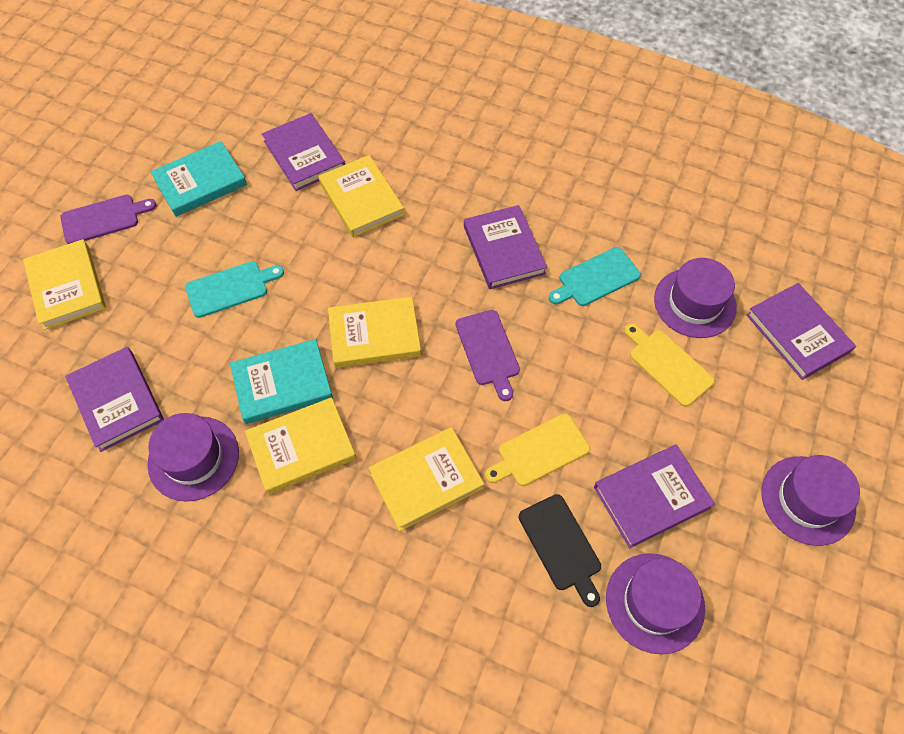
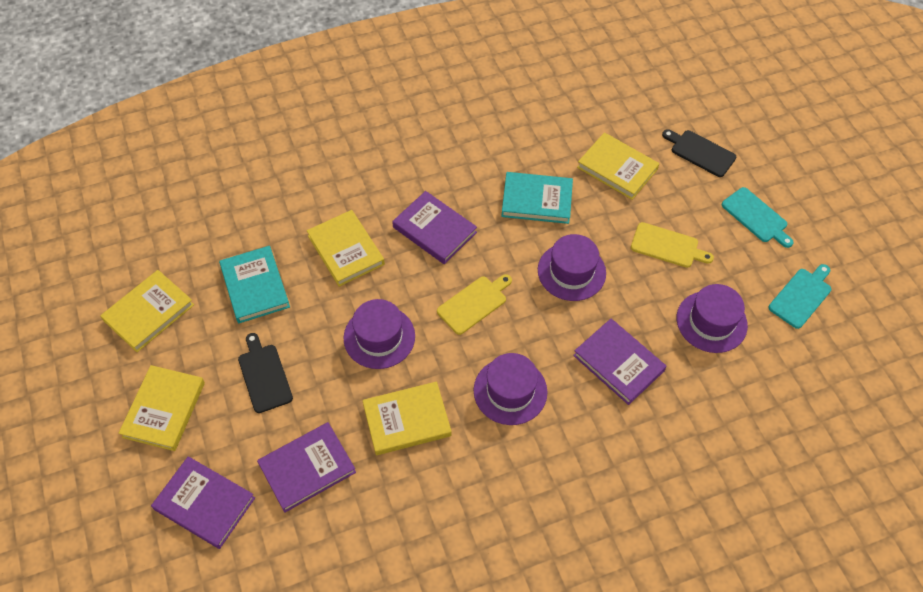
black cutting board: [519,494,601,607] = 1 -> [238,333,293,413] [662,129,736,177] = 2
purple book: [65,347,164,452] [262,113,345,191] [464,205,547,289] [594,445,715,548] [746,283,856,380] = 5 -> [151,456,255,549] [257,422,356,513] [392,191,477,264] [573,319,667,405] = 4
purple cutting board: [60,195,156,244] [456,310,520,401] = 2 -> none = 0

